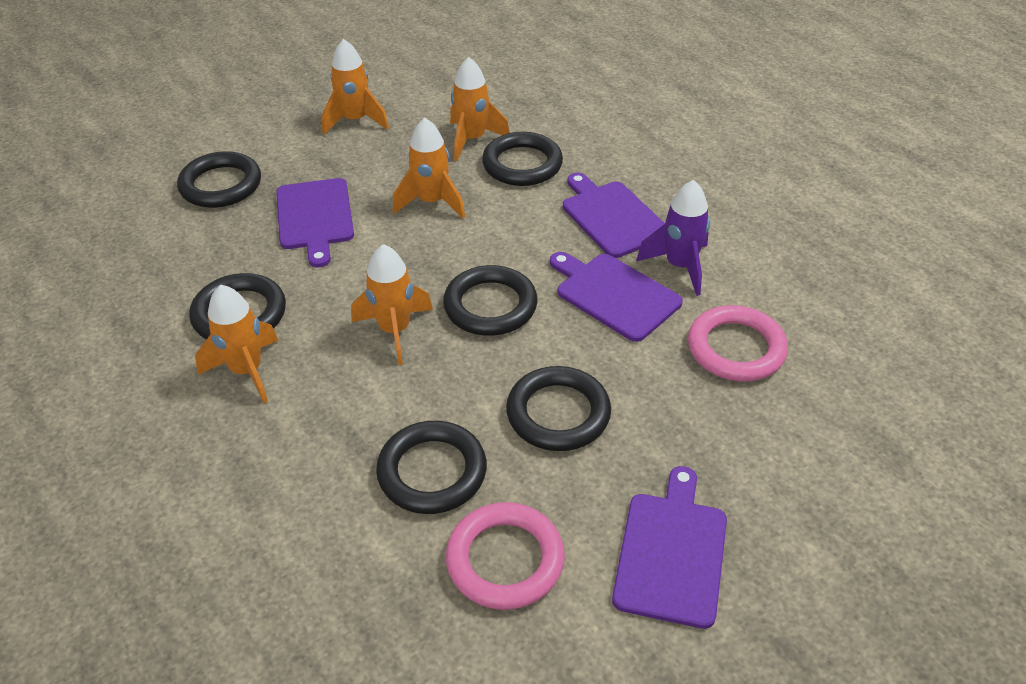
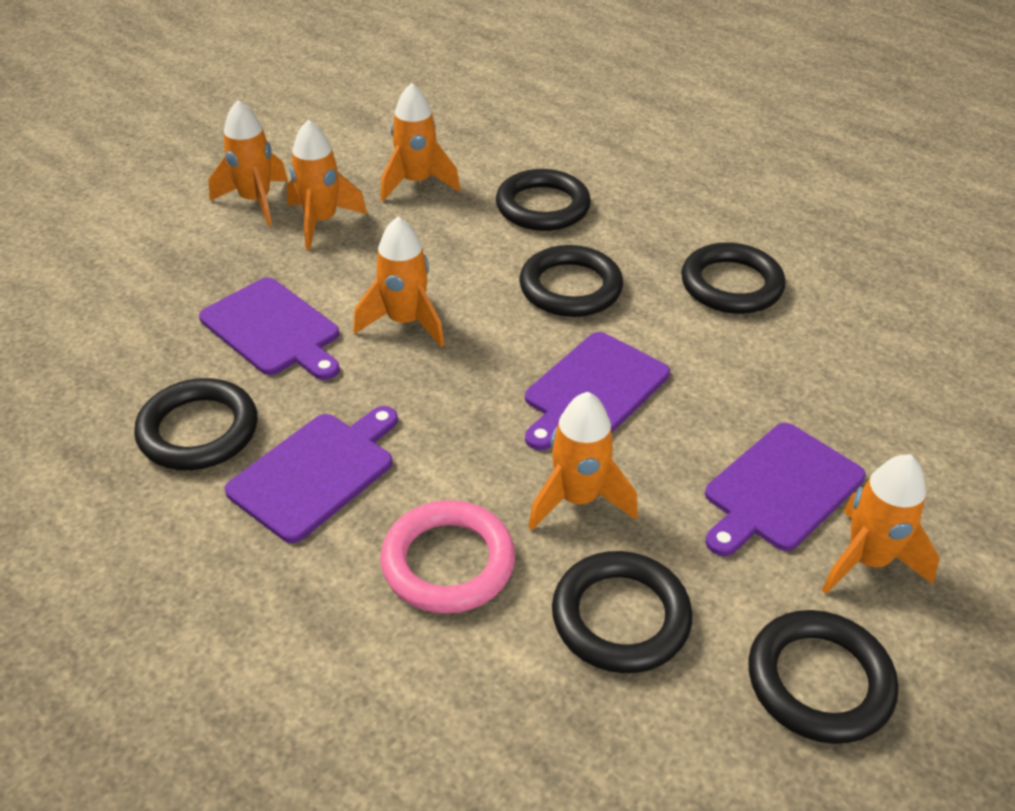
orange rocket: [195,285,279,403] [322,39,389,134] [351,244,433,365] [393,118,465,218] [450,57,510,161] = 5 -> [209,100,288,226] [287,120,367,250] [353,217,444,347] [381,83,460,201] [528,392,638,530] [822,454,940,594] = 6
pink ring: [446,502,565,610] [688,305,788,381] = 2 -> [380,500,515,614] = 1
purple rocket: [636,180,710,296] = 1 -> none = 0

